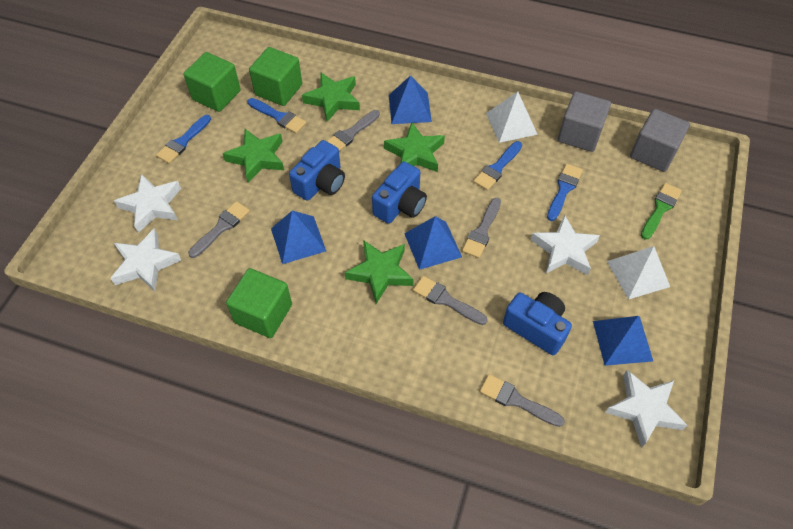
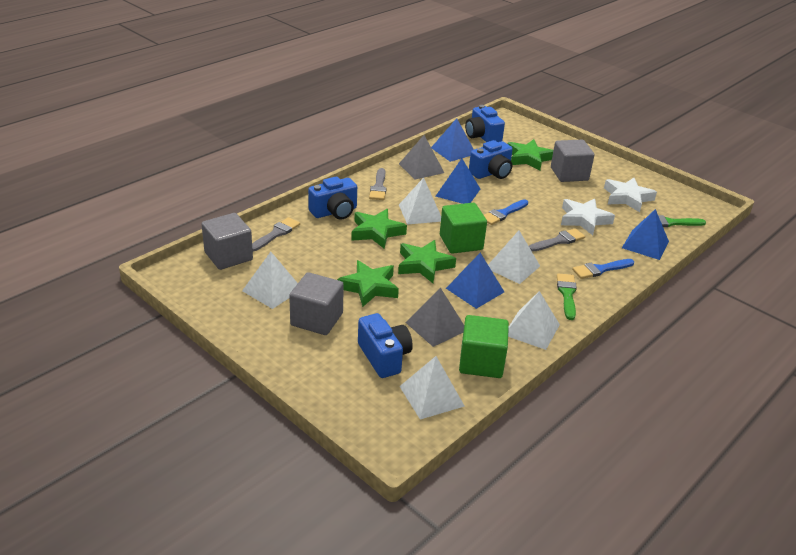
blue brush: [156,115,211,164] [247,98,306,133] [473,141,522,191] [547,163,583,221] = 4 -> [484,199,528,225] [572,259,634,279] = 2
blue camera: [289,140,345,201] [372,161,427,224] [503,292,572,355] = 3 -> [308,177,357,220] [358,313,413,378] [465,105,505,142] [469,140,513,179] = 4
green brush: [641,183,682,240] = 1 -> [557,273,577,320] [644,215,706,227] = 2
green cube: [184,52,241,112] [226,268,292,338] [249,47,302,106] = 3 -> [440,203,487,254] [459,315,509,378] = 2
grey brush: [188,201,250,258] [327,110,380,151] [413,276,488,325] [462,198,501,258] [480,374,565,427] = 5 -> [252,217,300,252] [369,168,386,200] [529,228,585,252] = 3
grey cube: [558,91,611,152] [630,109,690,172] = 2 -> [202,213,253,270] [289,272,344,335] [551,140,594,182] = 3
grey pyramid: none = 0 -> [399,135,444,180] [405,288,464,347] = 2
white pyramid: [486,91,538,143] [607,246,670,300] = 2 -> [242,252,298,309] [399,178,441,225] [399,356,465,420] [488,231,540,284] [508,291,560,350] = 5
white star: [110,228,181,291] [114,174,181,233] [531,214,600,275] [605,370,687,448] = 4 -> [561,198,615,235] [604,178,657,212] = 2

